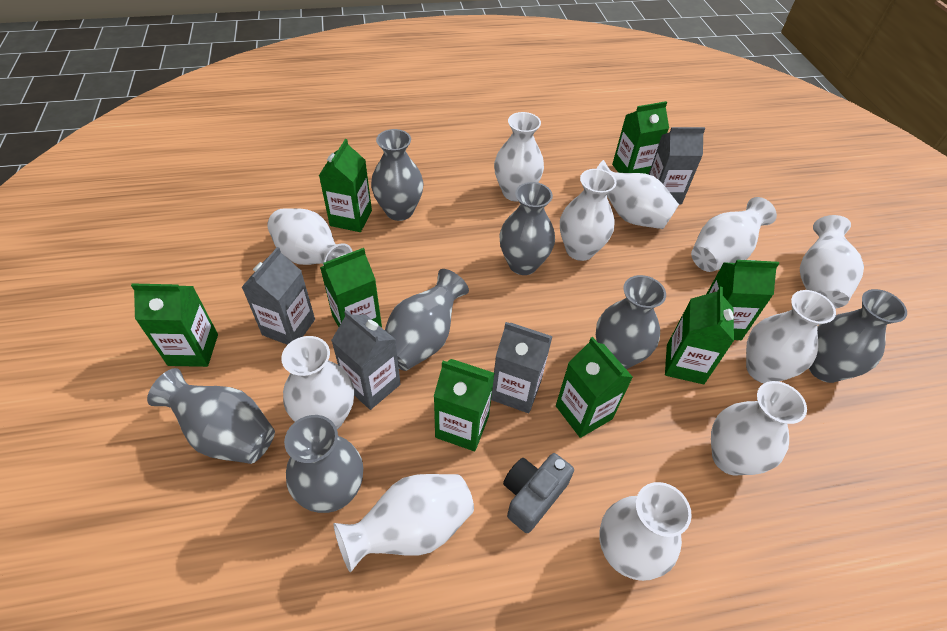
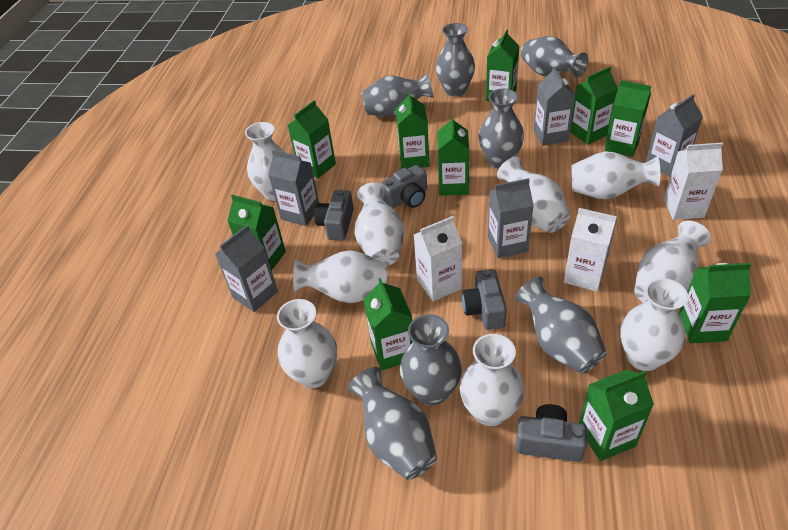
green carton: [131,283,218,367] [319,139,372,232] [320,248,382,327] [433,359,495,451] [556,337,633,438] [612,101,669,174] [665,287,734,384] [707,260,779,340] = 8 -> [228,195,286,271] [288,100,336,179] [363,278,413,371] [396,91,430,169] [437,115,469,196] [486,30,519,101] [570,67,618,145] [579,370,654,461] [604,80,651,157] [679,263,752,343] = 10
grey camera: [503,453,574,533] = 1 -> [314,189,354,241] [380,165,427,208] [462,269,507,330] [516,404,587,462] = 4
grey carton: [242,247,315,345] [331,310,400,410] [491,322,553,413] [648,127,705,205] = 4 -> [215,225,278,312] [268,150,319,226] [488,178,534,258] [534,67,576,146] [646,94,703,177] = 5
white carton: none = 0 -> [414,216,462,301] [564,208,617,292] [664,143,723,220] = 3
white vase: [267,208,353,266] [281,336,354,429] [334,474,474,573] [494,112,544,202] [560,169,617,261] [596,160,679,229] [599,482,692,581] [691,197,777,272] [711,381,807,475] [746,290,836,383] [800,215,864,308] = 11 -> [245,122,286,201] [277,299,337,388] [293,250,387,303] [355,182,404,266] [460,334,524,426] [497,157,570,233] [571,151,660,199] [620,278,688,371] [634,220,711,303] = 9

